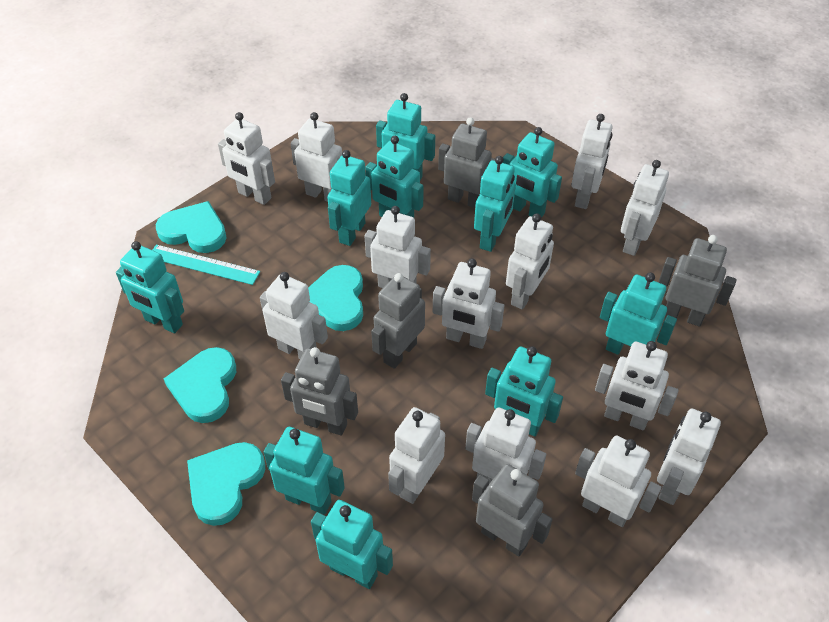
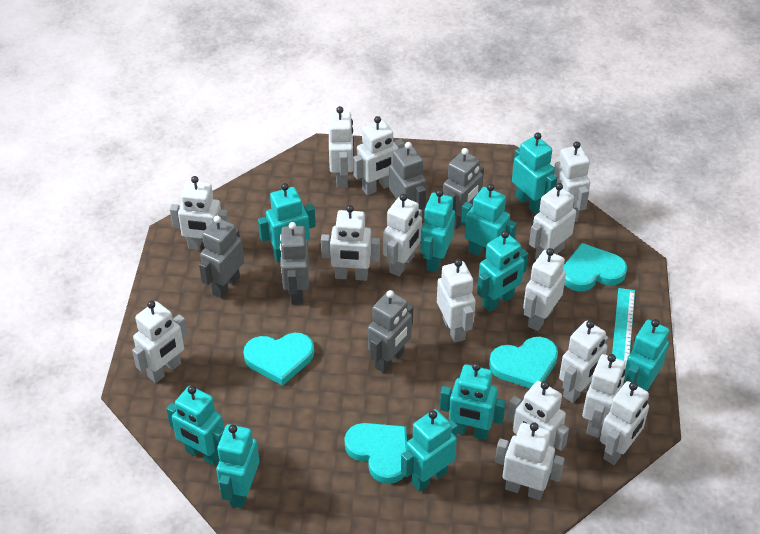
white robot: [218,112,275,205] [260,272,328,359] [291,112,342,202] [365,206,431,288] [388,407,445,504] [433,259,504,349] [465,407,546,484] [506,213,554,310] [571,114,613,209] [575,435,662,527] [595,341,679,430] [621,160,669,256] [657,408,721,505] = 13 -> [132,301,188,383] [170,176,229,250] [321,205,380,281] [329,106,354,188] [353,116,404,195] [383,194,422,276] [437,259,476,342] [495,422,565,500] [507,381,569,451] [523,248,566,331] [529,183,576,260] [554,141,590,222] [559,320,609,403] [582,354,625,438] [600,381,649,465] = 15

